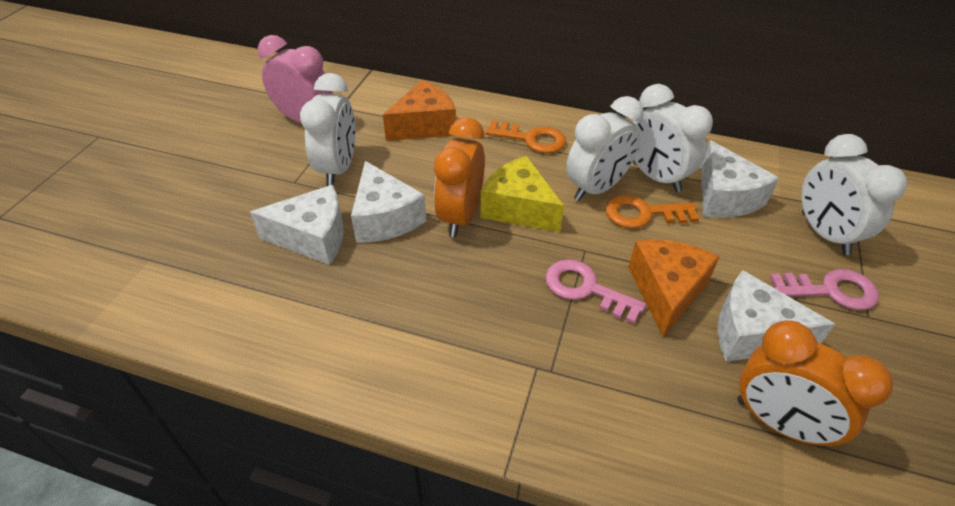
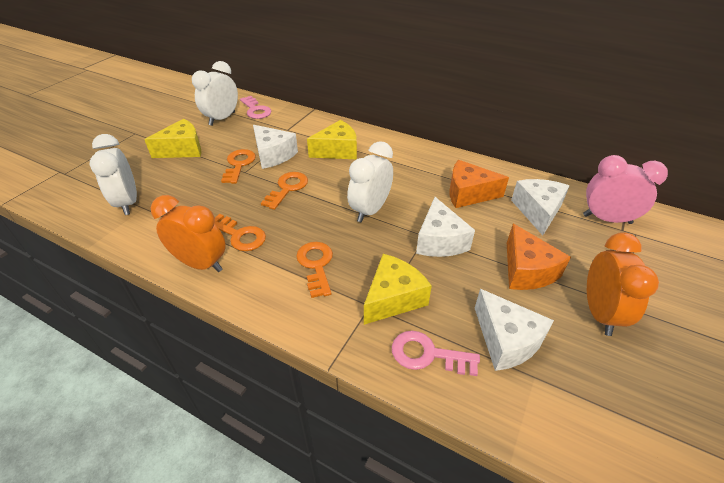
orange key: [485,120,566,153] [605,195,699,229] = 2 -> [214,214,266,251] [221,149,256,184] [261,172,308,210] [296,242,333,298] = 4
white clock: [300,73,355,186] [566,96,644,201] [632,84,713,192] [801,134,907,255] = 4 -> [90,134,137,215] [192,61,238,126] [347,141,393,222] = 3
yellow cheese: [480,156,564,232] = 1 -> [144,119,201,158] [307,120,357,159] [364,254,432,325] = 3

